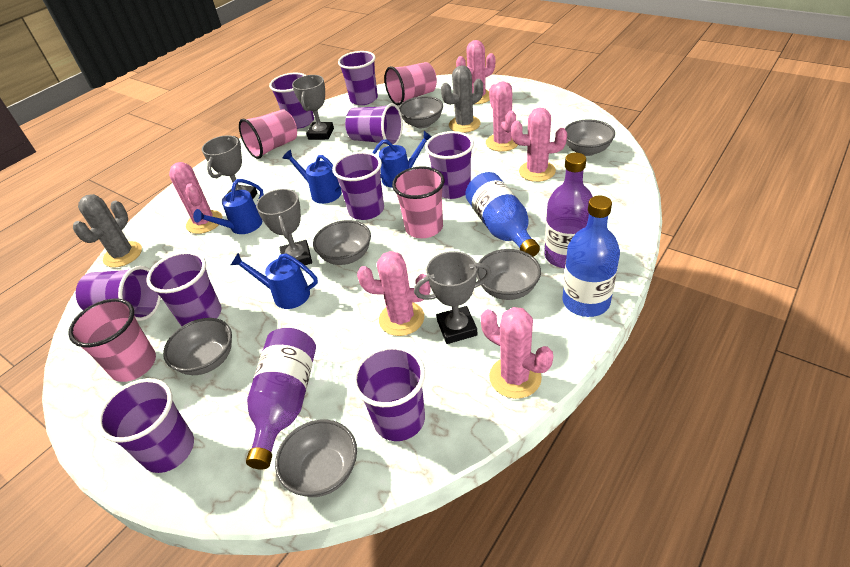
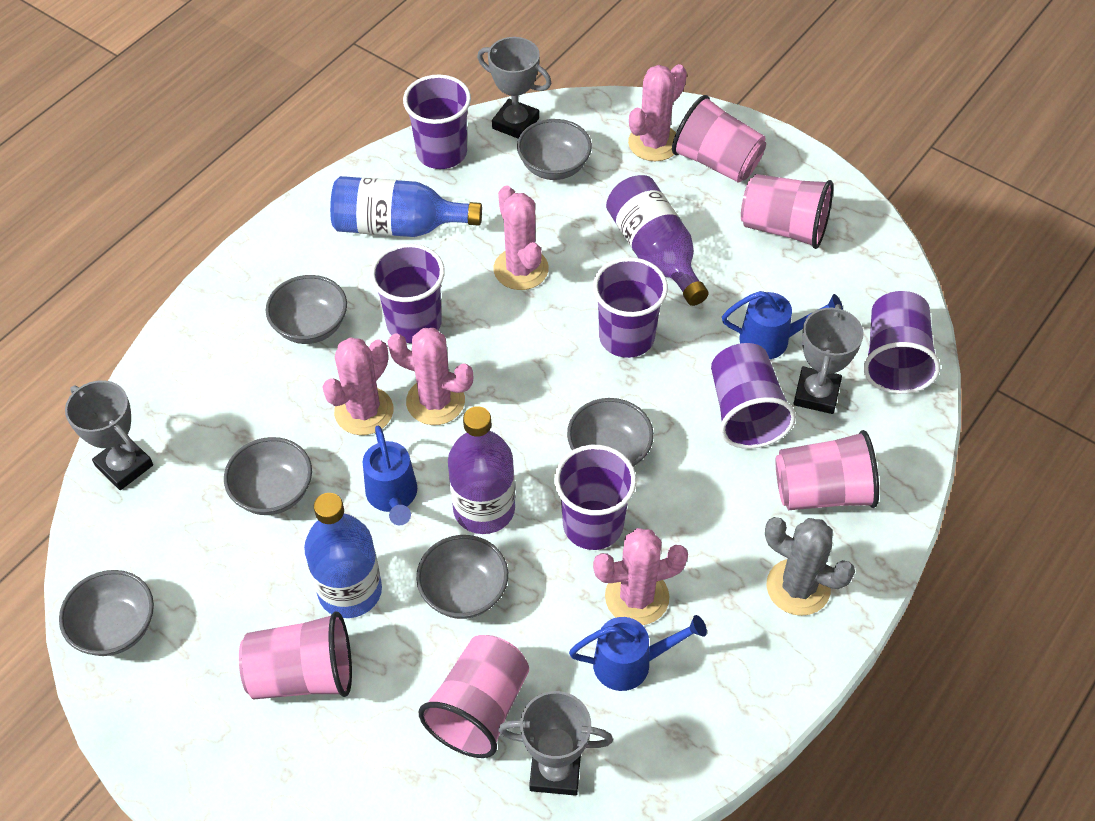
blue watering can: [193,179,264,234] [231,253,318,309] [282,150,341,204] [372,131,432,188] = 4 -> [363,426,417,526] [569,615,707,691] [722,291,843,359] = 3
grey cactus: [73,194,142,267] [441,65,483,133] = 2 -> [765,517,855,616] = 1
pink cactus: [169,162,222,234] [357,251,431,336] [456,40,495,104] [481,307,553,399] [486,81,518,152] [511,107,567,182] = 6 -> [322,337,393,435] [388,328,473,425] [494,185,549,290] [593,528,688,625] [628,64,687,161] = 5
pink cup: [68,299,156,382] [239,109,297,159] [385,62,437,105] [392,166,445,238] = 4 -> [239,612,352,699] [418,635,529,758] [672,95,766,183] [741,174,833,249] [776,430,879,510] = 5
purple cup: [76,266,161,321] [97,378,194,473] [146,251,221,326] [269,73,314,129] [332,151,384,220] [338,51,378,105] [345,103,403,146] [352,346,425,441] [425,131,474,199] = 9 -> [370,243,445,343] [403,74,471,169] [554,445,636,550] [593,257,668,358] [711,343,796,449] [863,291,940,394] = 6

